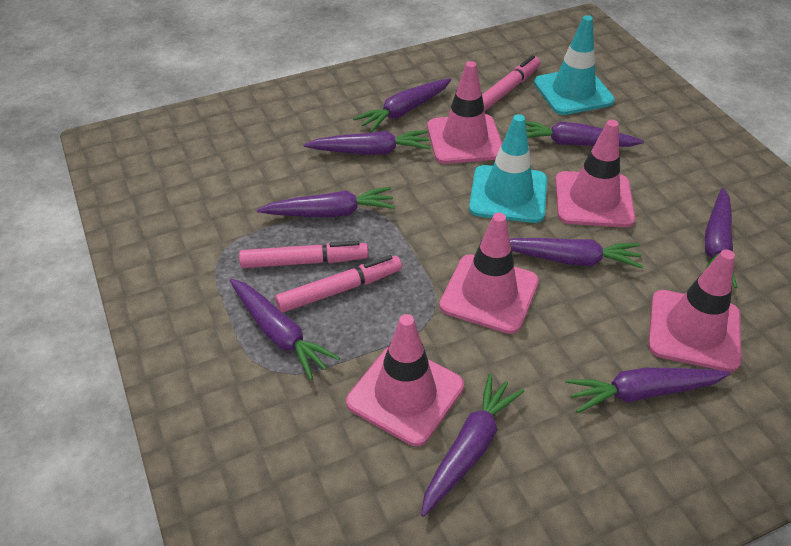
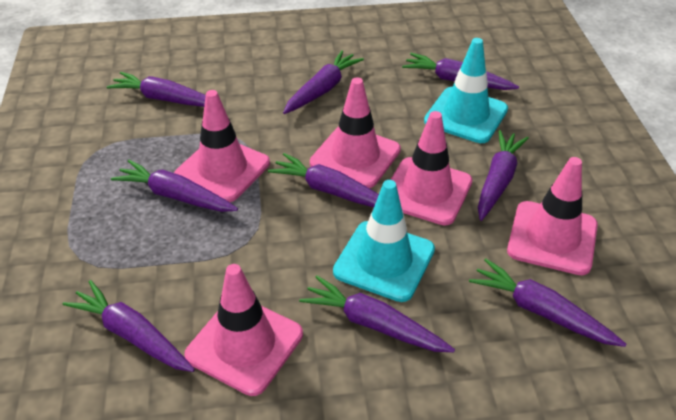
pink marker: [239,241,368,268] [275,255,402,313] [482,55,541,112] = 3 -> none = 0

